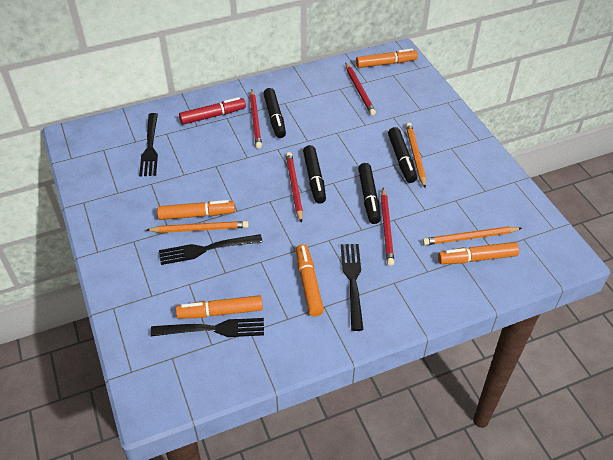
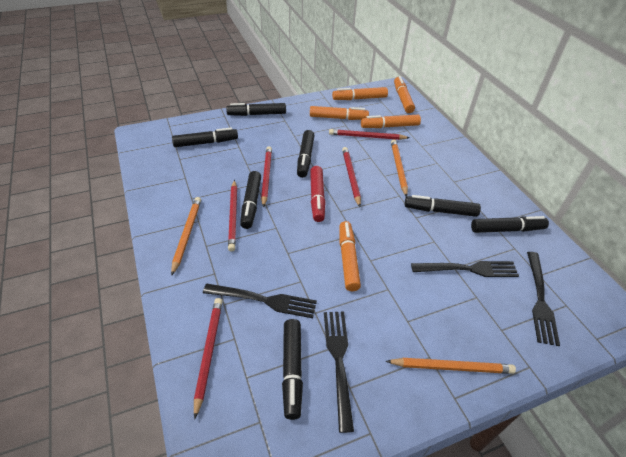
black marker: [263,88,286,138] [303,145,326,204] [358,163,381,224] [388,127,417,183] = 4 -> [172,127,238,147] [226,103,286,116] [240,171,261,229] [282,319,303,420] [297,130,314,178] [405,195,481,217] [471,216,549,233] = 7
red pencil: [250,90,262,149] [286,152,303,223] [346,63,376,115] [381,188,394,266] = 4 -> [194,298,223,420] [228,180,237,251] [261,146,272,208] [329,129,410,140] [342,147,361,207] = 5

